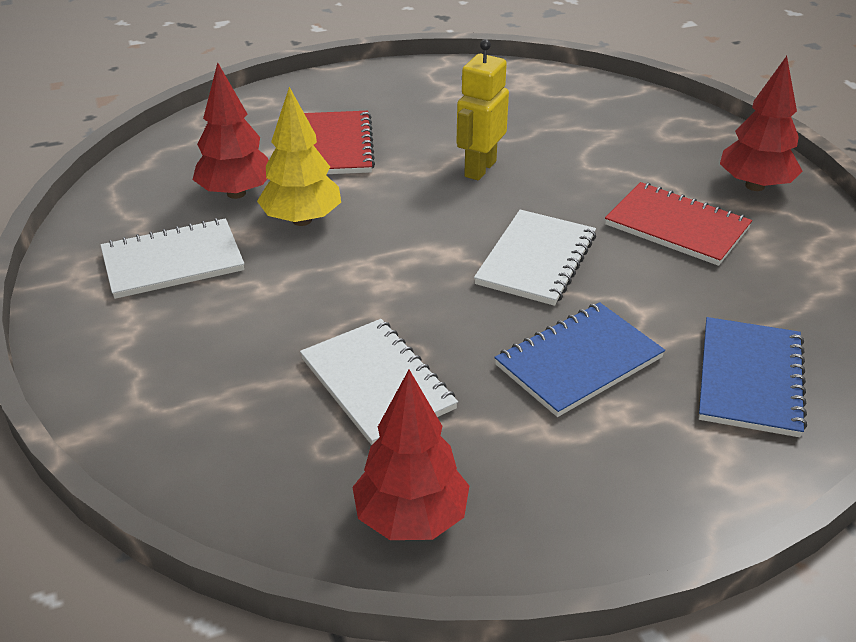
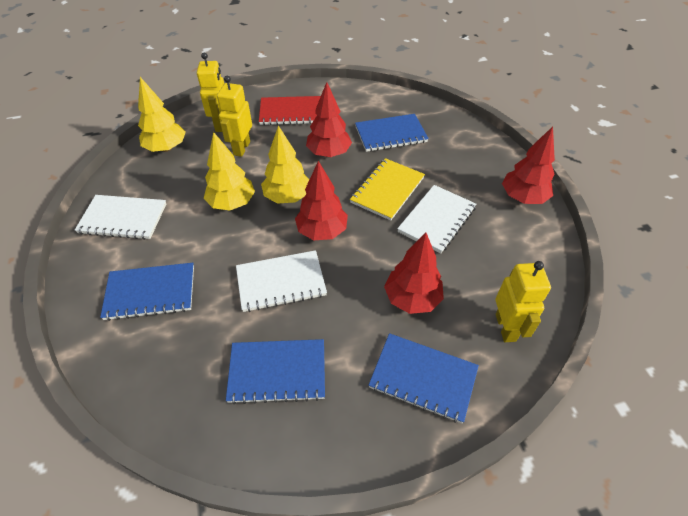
blue notebook: [494,302,665,417] [699,317,807,437] = 2 -> [100,263,194,321] [226,339,325,404] [355,114,429,152] [369,333,479,423] = 4
red notebook: [304,111,375,174] [605,182,752,266] = 2 -> [259,96,321,125] = 1
red tree: [193,62,269,199] [353,370,469,540] [720,56,802,191] = 3 -> [295,161,348,240] [306,82,352,157] [384,232,444,314] [502,126,555,204] = 4
yellow notebook: none = 0 -> [350,158,425,221] = 1
yellow robot: [457,39,509,180] = 1 -> [197,53,224,132] [217,76,252,157] [495,261,551,342] = 3
yellow tree: [257,87,341,226] = 1 -> [138,77,186,152] [204,132,255,210] [261,125,309,204] = 3

